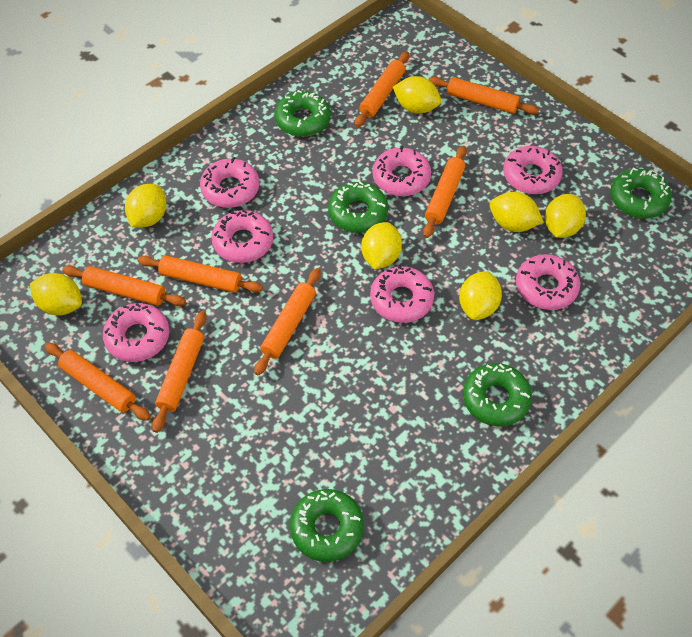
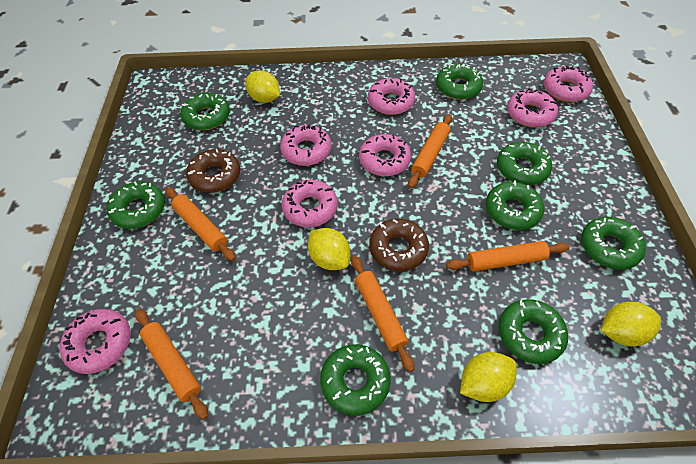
brown donut: none = 0 -> [186,149,240,193] [369,219,429,271] = 2
green donut: [274,90,331,137] [290,489,364,562] [328,181,388,233] [463,363,532,426] [610,168,672,218] = 5 -> [107,181,165,229] [181,93,230,130] [320,344,391,416] [436,64,483,100] [486,180,544,230] [497,142,552,185] [499,299,568,364] [581,217,646,270] = 8
orange rolling pin: [45,343,151,421] [62,266,186,306] [138,255,263,293] [152,311,206,433] [254,268,321,376] [355,51,409,127] [423,145,467,238] [428,76,539,115] = 8 -> [135,309,208,420] [165,187,236,261] [351,256,414,372] [408,114,452,188] [446,241,569,272] = 5
yellow lemon: [30,273,82,315] [125,184,166,227] [361,222,402,269] [393,76,441,114] [459,271,502,320] [489,192,543,232] [545,194,586,238] = 7 -> [245,70,280,103] [308,228,350,270] [460,352,517,402] [601,302,661,346] = 4

